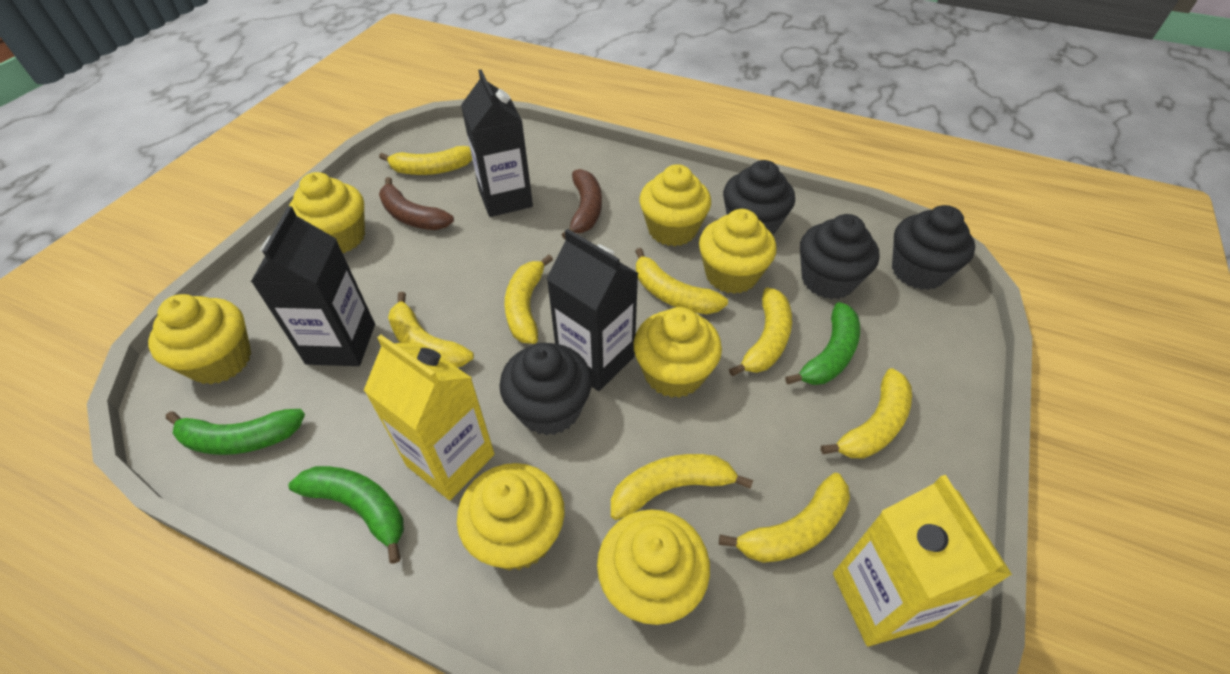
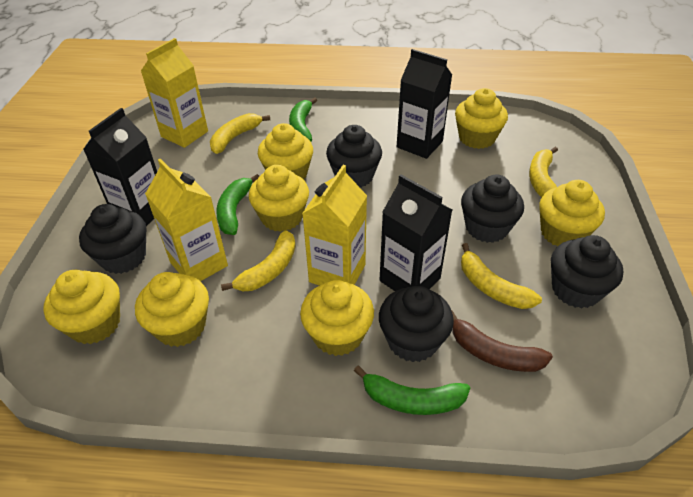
black cupcake: [499,343,592,436] [723,160,795,235] [800,214,880,299] [892,205,975,290] = 4 -> [79,204,146,274] [326,125,382,188] [379,286,454,362] [461,174,524,243] [551,235,623,308] = 5
brown banana: [379,177,454,230] [561,169,602,240] = 2 -> [451,310,553,372] = 1
yellow banana: [379,146,472,175] [388,292,474,367] [504,255,553,344] [611,454,753,520] [635,248,728,314] [719,473,850,563] [729,287,792,376] [821,368,912,458] = 8 -> [210,113,270,154] [221,230,295,291] [461,243,542,309] [529,147,558,197] = 4
yellow carton: [364,335,495,500] [833,475,1012,646] = 2 -> [141,38,208,148] [145,159,228,281] [302,165,367,286] = 3

